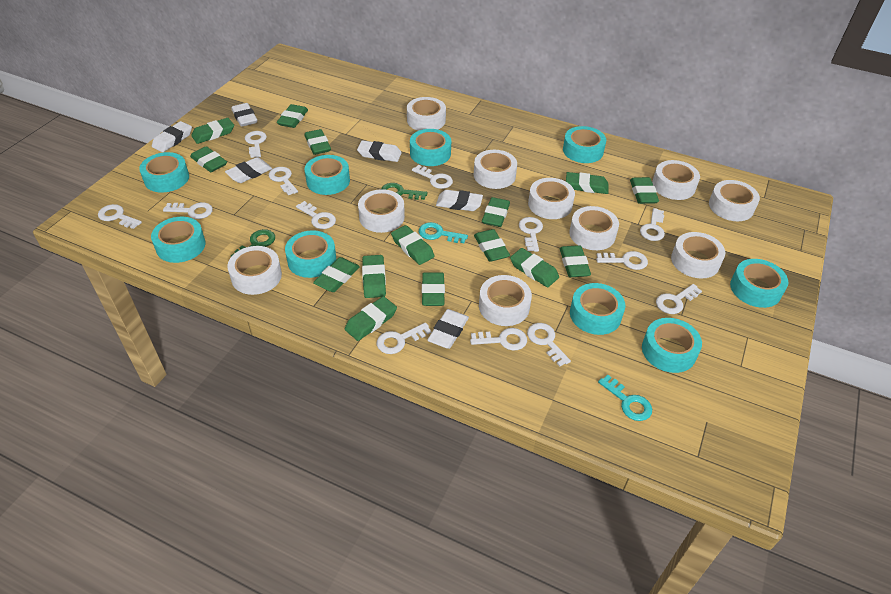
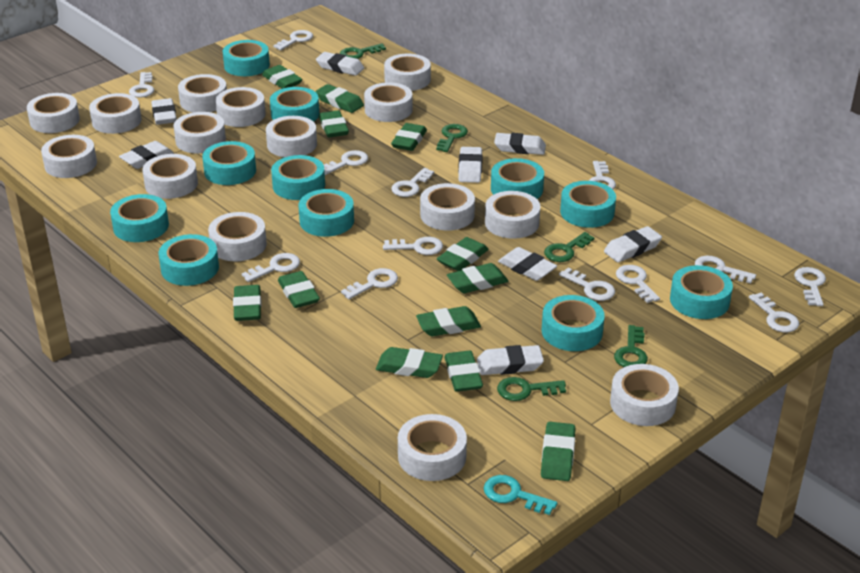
green eraser: [190,146,227,172] [191,118,234,144] [277,104,308,128] [304,129,331,155] [313,257,360,292] [345,296,397,341] [362,255,386,298] [391,225,435,265] [422,272,445,306] [474,229,510,262] [482,197,510,227] [510,248,559,287] [560,245,591,277] [566,172,609,194] [630,177,659,204] = 15 -> [233,285,261,321] [262,65,302,89] [278,271,320,308] [316,84,364,113] [319,110,349,138] [376,347,443,378] [391,123,427,151] [416,306,481,336] [437,237,489,271] [444,351,483,392] [447,263,508,293] [541,422,576,481] = 12
green key: [231,229,275,257] [381,183,427,200] = 2 -> [340,43,386,59] [436,124,468,152] [497,377,566,401] [544,232,594,262] [614,325,648,367] = 5
turquoise key: [419,222,468,243] [598,375,652,421] = 2 -> [484,475,557,515] = 1
turquoise tape: [139,152,189,192] [151,217,206,263] [285,230,336,278] [305,155,350,195] [410,129,451,166] [563,126,606,163] [570,283,625,335] [642,318,702,373] [730,259,788,308] = 9 -> [110,194,169,242] [159,234,219,286] [202,141,256,185] [223,40,270,76] [270,87,319,122] [271,155,325,200] [298,189,354,237] [491,158,544,199] [542,295,605,351] [560,181,616,228] [670,265,733,319] = 11
white eraser: [152,121,192,152] [225,157,272,183] [231,103,257,127] [357,140,402,162] [427,309,469,349] [436,190,483,211] = 6 -> [119,141,174,169] [151,98,177,125] [316,52,364,76] [458,147,483,183] [477,345,544,375] [494,133,546,155] [498,247,557,281] [604,226,662,262] = 8
white tape: [227,246,282,295] [358,189,405,233] [407,97,446,131] [474,150,517,189] [479,275,532,326] [528,178,575,219] [569,206,619,250] [652,160,700,200] [671,232,725,279] [709,180,760,221] = 10 -> [27,93,80,133] [41,135,97,178] [89,93,142,134] [142,154,198,199] [174,112,226,153] [178,74,227,112] [208,212,267,261] [215,87,266,127] [266,116,317,157] [364,82,413,122] [384,53,431,91] [398,414,467,481] [420,183,475,231] [485,191,540,239] [610,364,679,426] = 15

